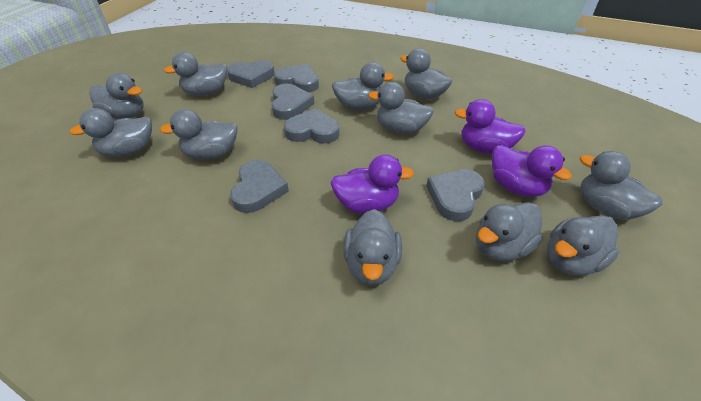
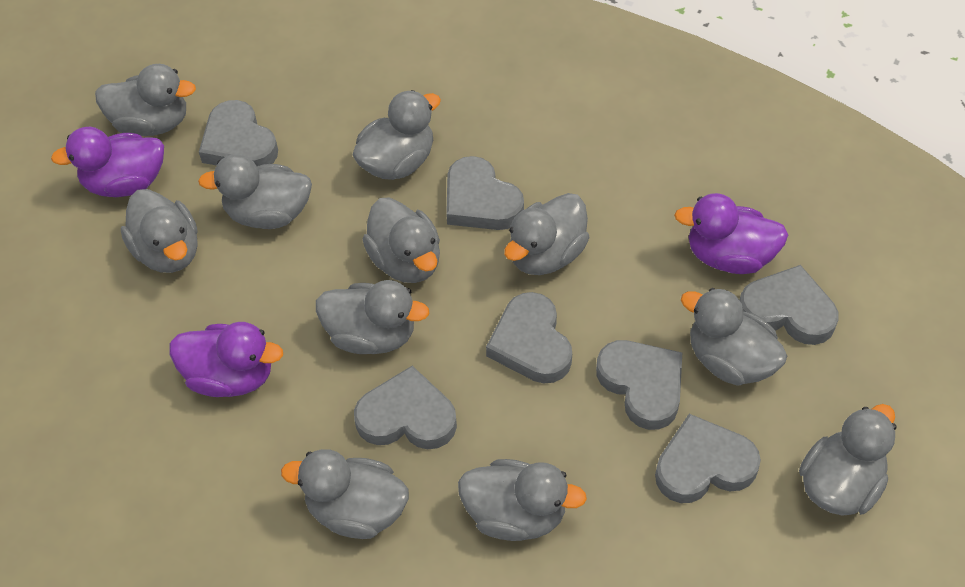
grey heart: [227,60,275,88] [230,160,289,213] [272,84,314,120] [274,64,319,93] [284,108,339,144] [426,169,485,221] = 6 -> [199,100,278,166] [354,366,457,449] [446,156,524,230] [486,292,572,383] [596,340,682,430] [655,414,761,503] [739,265,839,345] = 7

